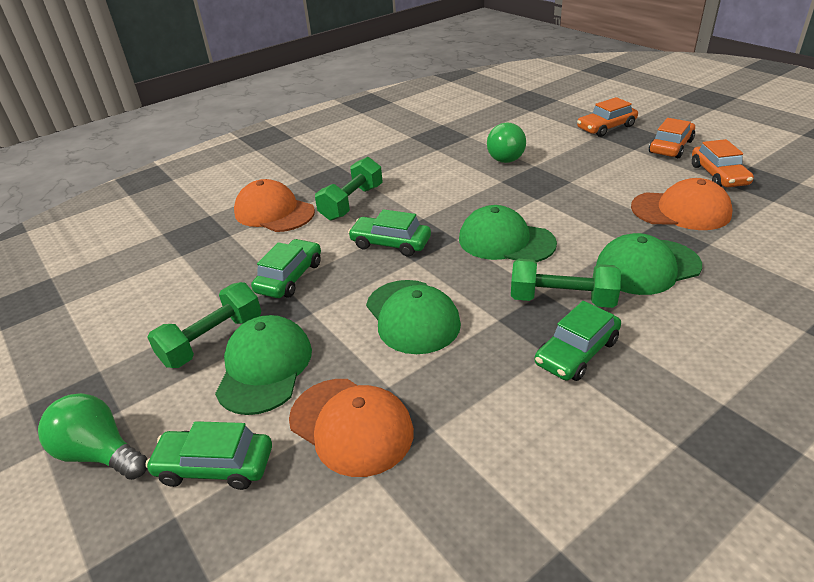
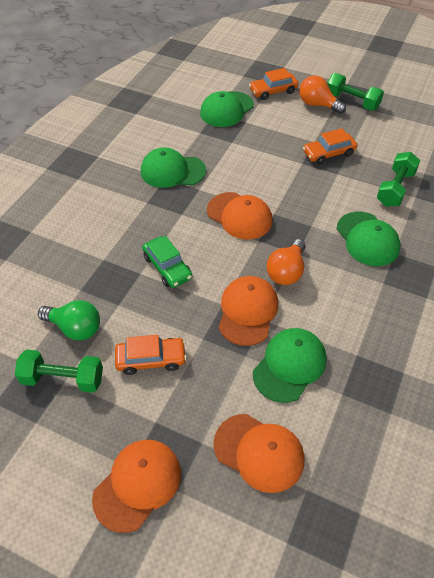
green car: [145,421,272,490] [251,239,321,298] [348,209,431,256] [534,301,621,381] = 4 -> [142,236,192,288] = 1
green light bulb: [38,393,147,480] [487,123,526,163] = 2 -> [38,300,100,341] = 1
orange cap: [234,179,315,232] [289,379,414,477] [631,178,733,230] = 3 -> [92,440,181,533] [207,192,272,240] [213,414,305,493] [219,276,278,346] = 4
orange light bulb: none = 0 -> [267,239,305,285] [299,75,346,114] = 2

